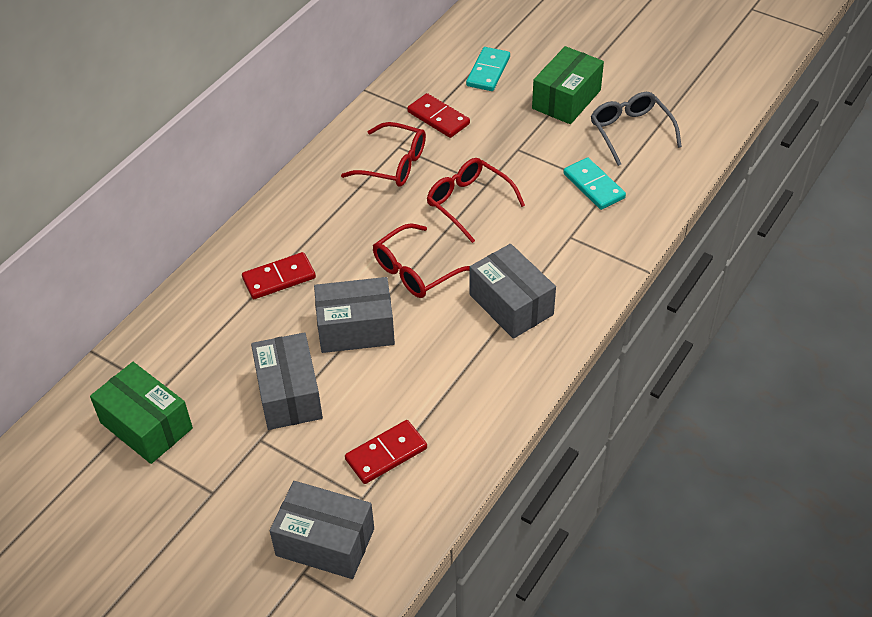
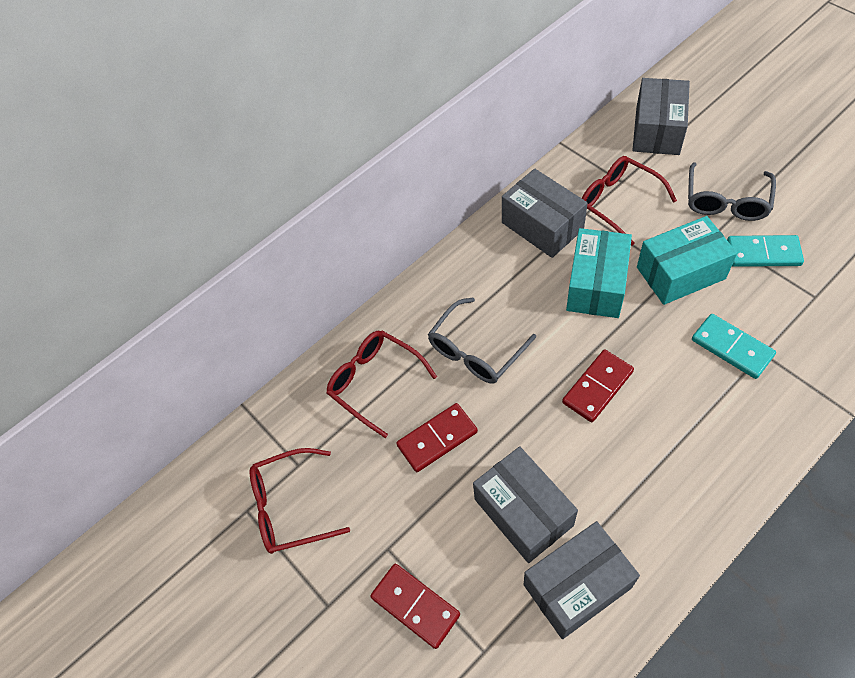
green box: [90,362,193,464] [532,46,604,124] = 2 -> none = 0
grey glasses: [591,92,682,166] = 1 -> [428,298,536,384] [688,162,776,221] = 2
turquoise box: none = 0 -> [566,228,632,318] [637,216,737,305] = 2

